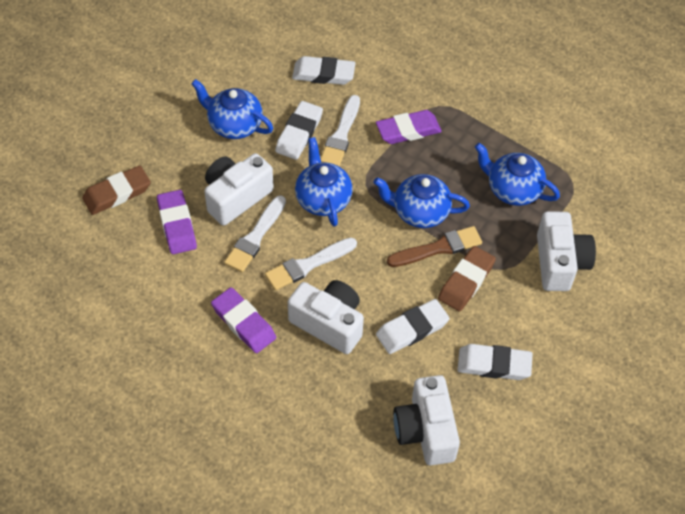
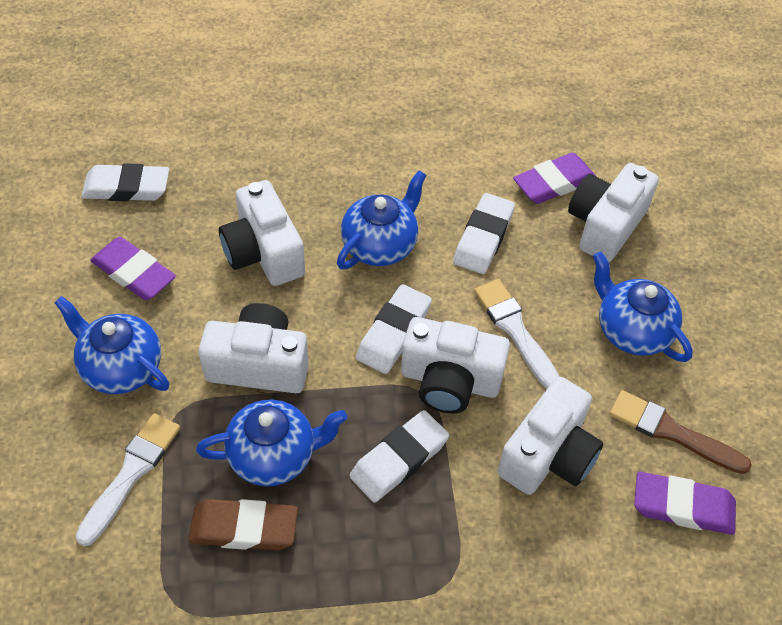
brown eraser: [82,166,151,215] [438,246,496,312] = 2 -> [188,499,298,550] = 1
white brush: [224,195,286,272] [265,238,357,291] [320,95,360,166] = 3 -> [75,413,180,546] [474,279,559,389] = 2
white camera: [204,153,274,226] [288,280,364,354] [393,375,460,465] [537,211,596,291] = 4 -> [198,303,309,393] [219,180,305,286] [401,317,510,413] [498,377,603,495] [568,163,659,262] = 5

